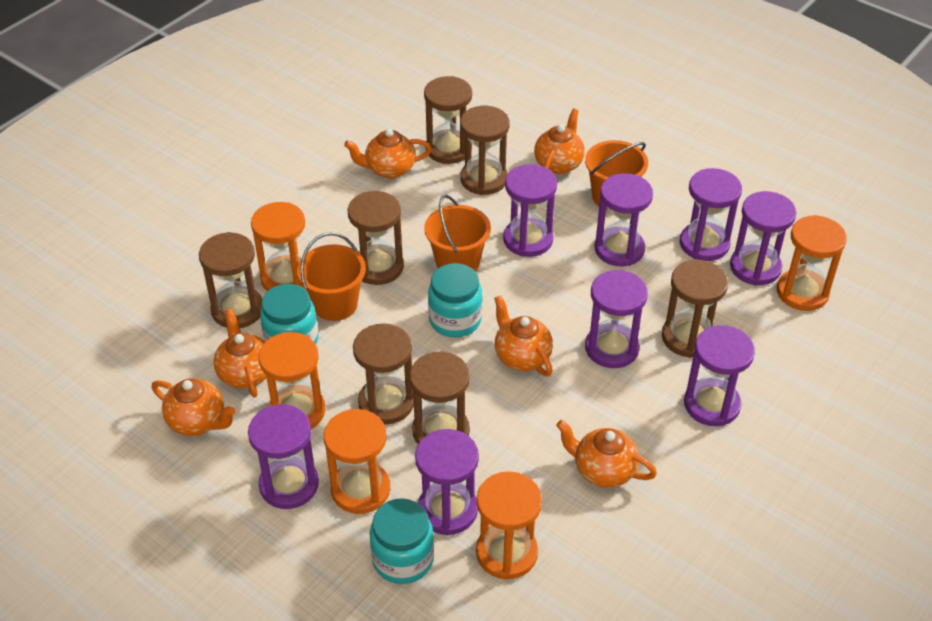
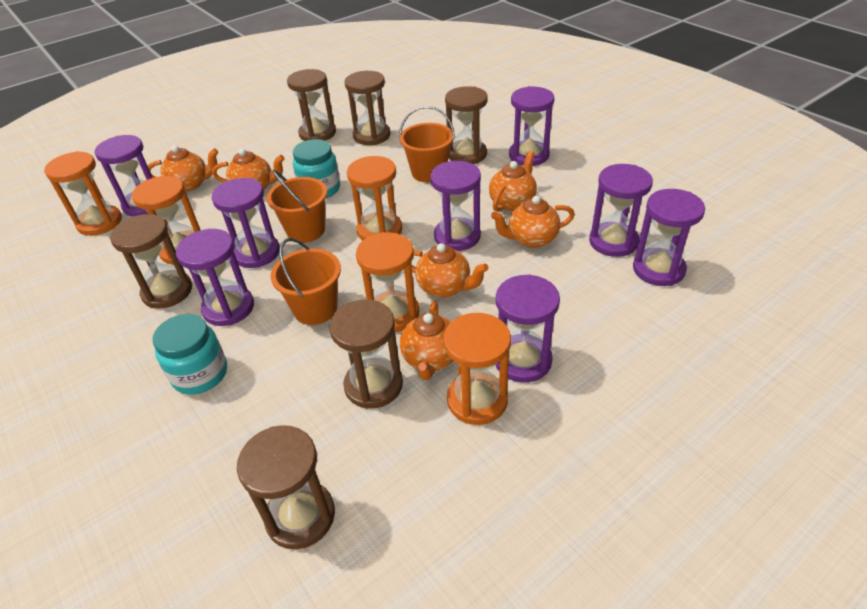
brown hourglass: [199,232,263,328] [348,191,404,285] [353,323,414,424] [410,351,470,444] [424,76,472,164] [460,106,510,195] [662,260,728,358] = 7 -> [110,214,192,309] [237,425,335,549] [287,69,336,141] [329,300,403,409] [345,71,390,145] [445,86,488,164] = 6
turquoise jar: [260,284,318,344] [369,498,434,584] [428,263,482,338] = 3 -> [153,314,227,395] [293,139,340,199] = 2

